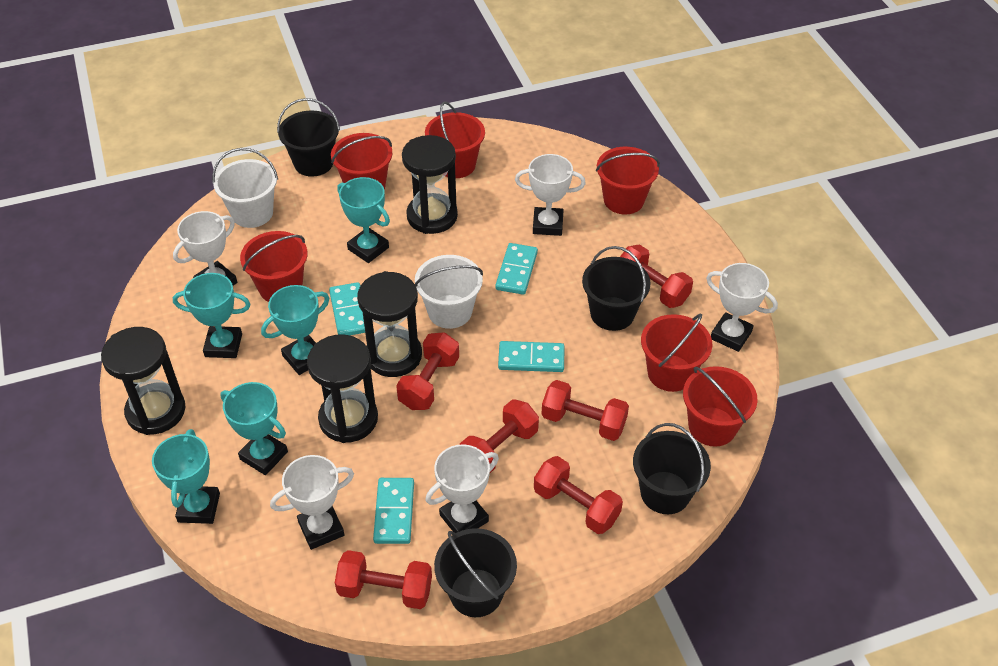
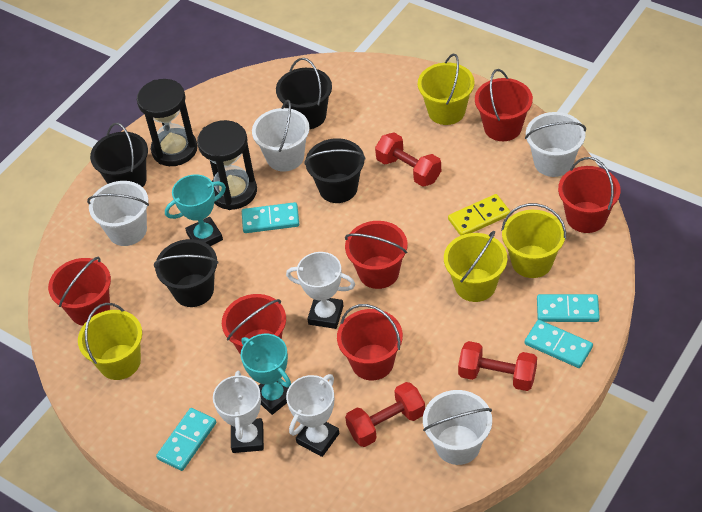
black hourglass: [101,327,185,435] [307,335,378,443] [357,271,422,377] [402,135,458,234] = 4 -> [137,79,197,166] [197,120,257,210] = 2
red dumbbell: [335,550,432,609] [396,332,459,410] [460,399,539,473] [534,456,623,534] [542,380,629,441] [620,245,693,308] = 6 -> [345,382,425,447] [375,132,441,187] [458,341,537,391] = 3
turquoise trophy: [152,429,220,524] [173,273,250,358] [220,382,288,475] [261,285,329,375] [337,177,390,263] = 5 -> [165,174,226,246] [241,334,291,415] = 2
white bucket: [212,148,278,228] [415,255,483,329] = 2 -> [87,181,149,246] [252,100,310,172] [423,390,492,465] [525,112,586,177] = 4
white trophy: [173,211,237,286] [270,455,354,550] [425,444,499,533] [515,154,586,236] [706,263,778,352] = 5 -> [213,371,264,453] [286,252,355,329] [286,374,339,457] = 3
yellow bucket: none = 0 -> [78,303,142,380] [418,54,475,125] [444,231,507,302] [501,203,566,278] = 4
yellow domino: none = 0 -> [448,194,510,236] = 1

